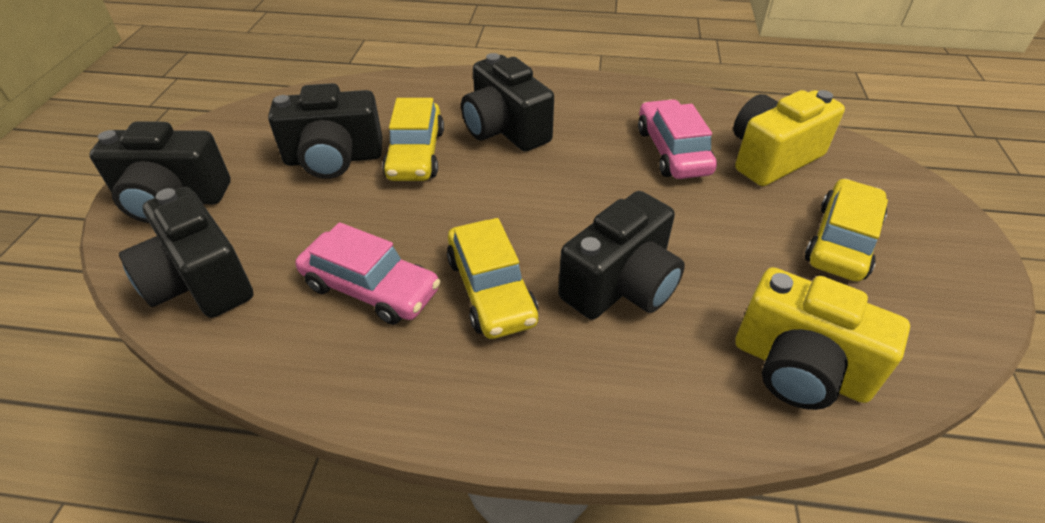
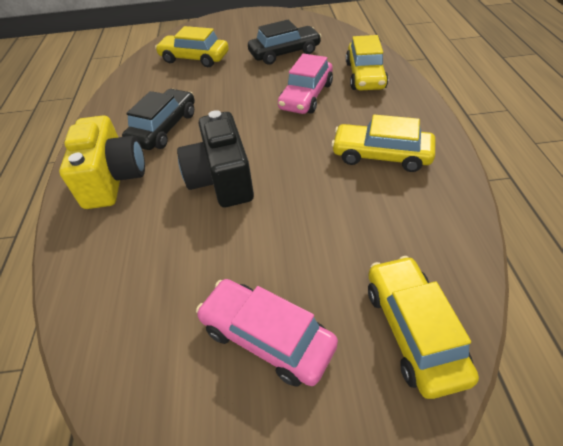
black camera: [89,121,231,223] [119,187,254,318] [268,83,382,179] [461,53,554,152] [558,191,685,320] = 5 -> [177,110,254,207] = 1
black car: none = 0 -> [122,89,195,150] [248,20,322,65] = 2
yellow camera: [733,90,845,186] [735,267,910,410] = 2 -> [59,115,145,209] = 1
yellow car: [382,98,444,181] [447,218,538,339] [805,179,888,282] = 3 -> [155,26,229,67] [331,115,435,172] [346,35,388,90] [368,256,479,399] = 4

